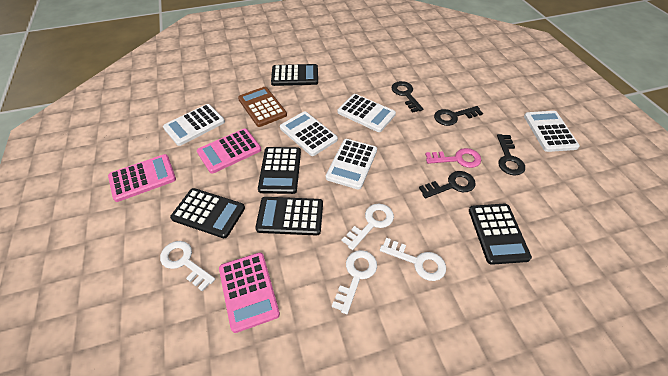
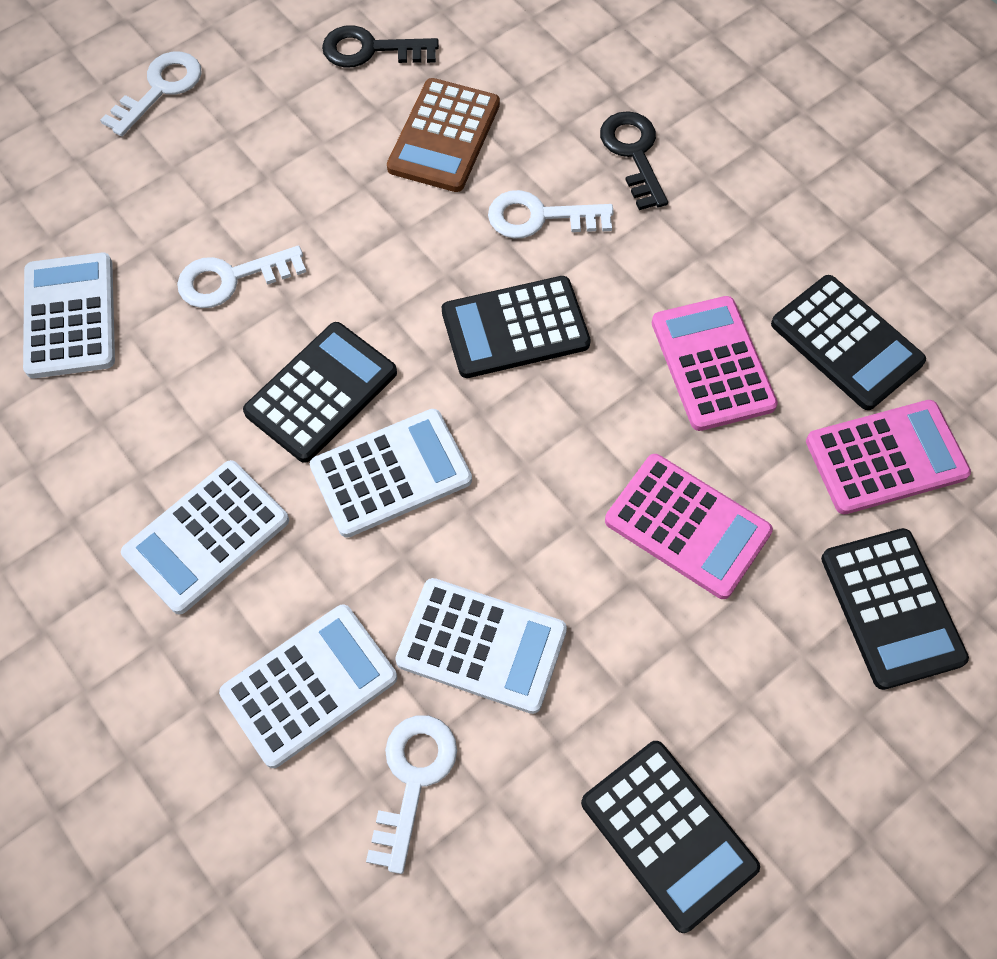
black key: [391,81,423,113] [419,171,476,198] [434,106,483,126] [497,134,525,176] = 4 -> [322,25,439,68] [600,111,668,210] = 2
pink key: [425,148,481,168] = 1 -> none = 0

